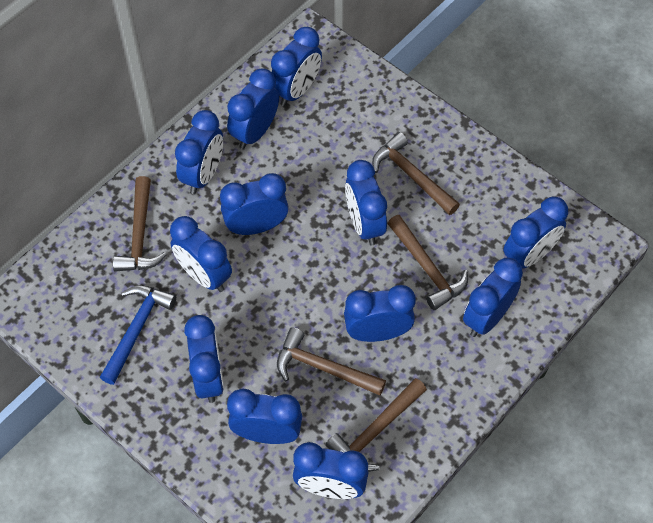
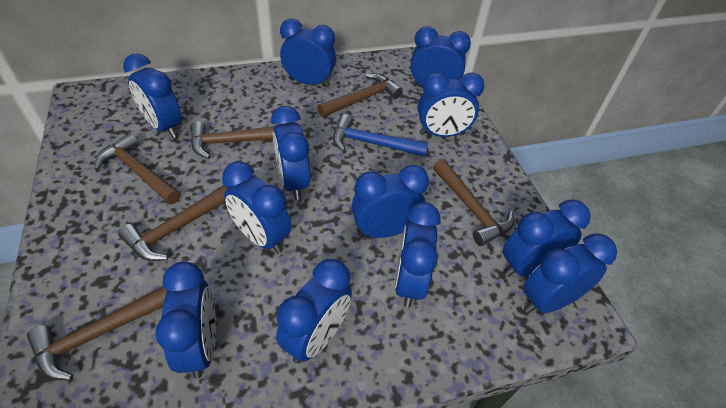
brown hammer: [113,176,167,272] [277,327,386,395] [326,378,427,472] [372,132,460,215] [387,215,468,310] = 5 -> [27,287,167,380] [94,133,181,205] [118,185,228,261] [191,121,274,159] [317,74,403,117] [433,159,514,246] = 6

